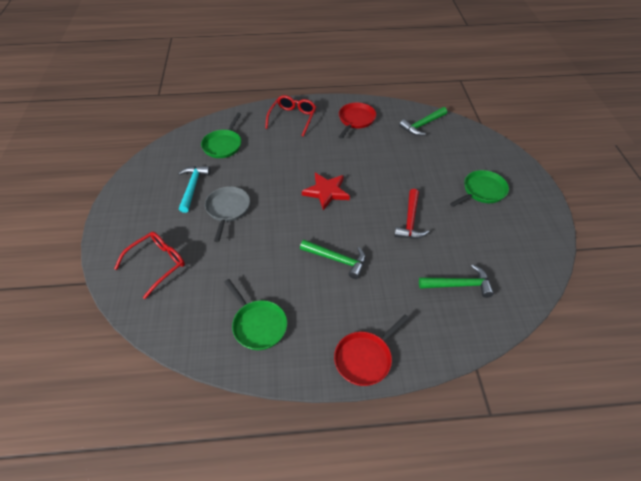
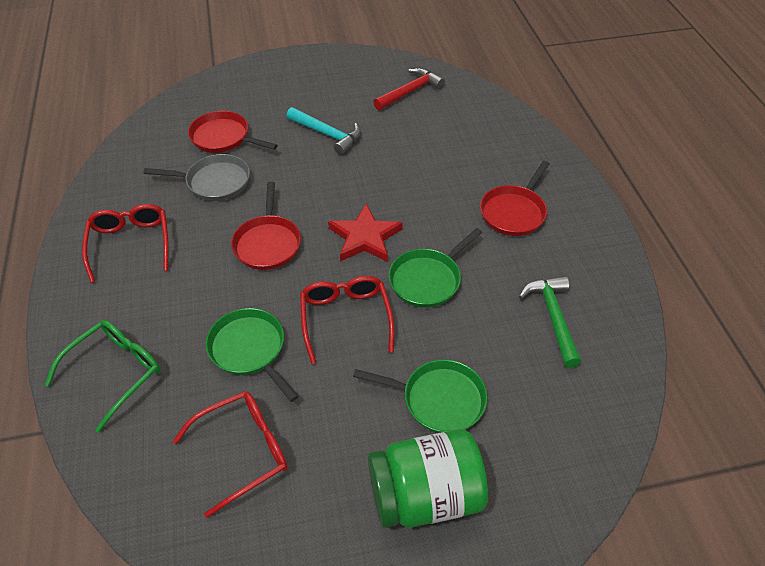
green glasses: none = 0 -> [45,320,160,432] = 1
green hammer: [300,240,366,279] [399,107,447,136] [419,265,494,298] = 3 -> [519,276,581,368] = 1
green jar: none = 0 -> [368,429,488,528] = 1
red glasses: [114,232,185,299] [265,95,316,137] = 2 -> [82,204,169,283] [172,391,288,518] [300,276,394,364] = 3
red pan: [334,314,410,386] [339,103,376,139] = 2 -> [188,111,277,153] [231,182,301,270] [480,161,550,236] = 3

